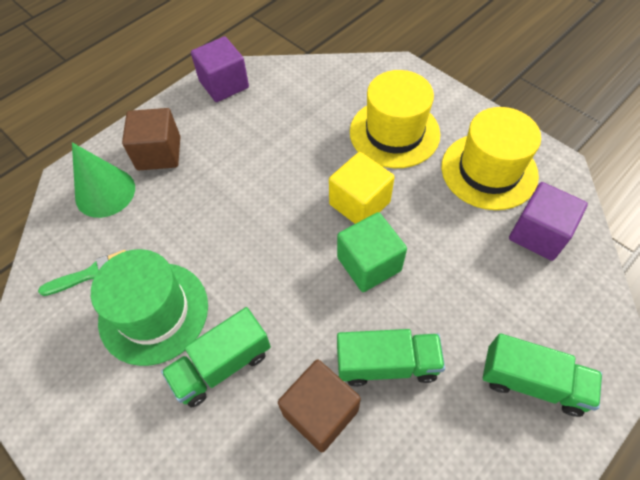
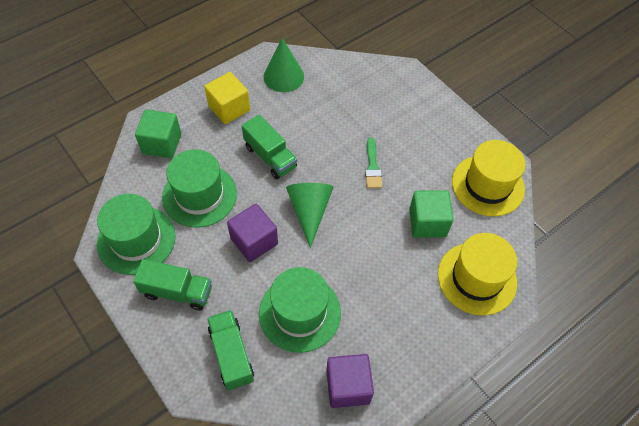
brown cube: [122,108,180,170] [278,360,361,452] = 2 -> none = 0
green cone: [72,142,135,218] = 1 -> [263,38,304,92] [286,183,333,248] = 2
green cube: [337,212,407,292] = 1 -> [135,109,181,158] [409,190,454,238] = 2
green hat: [91,249,208,366] = 1 -> [97,194,176,275] [162,149,237,228] [259,267,341,353] = 3

